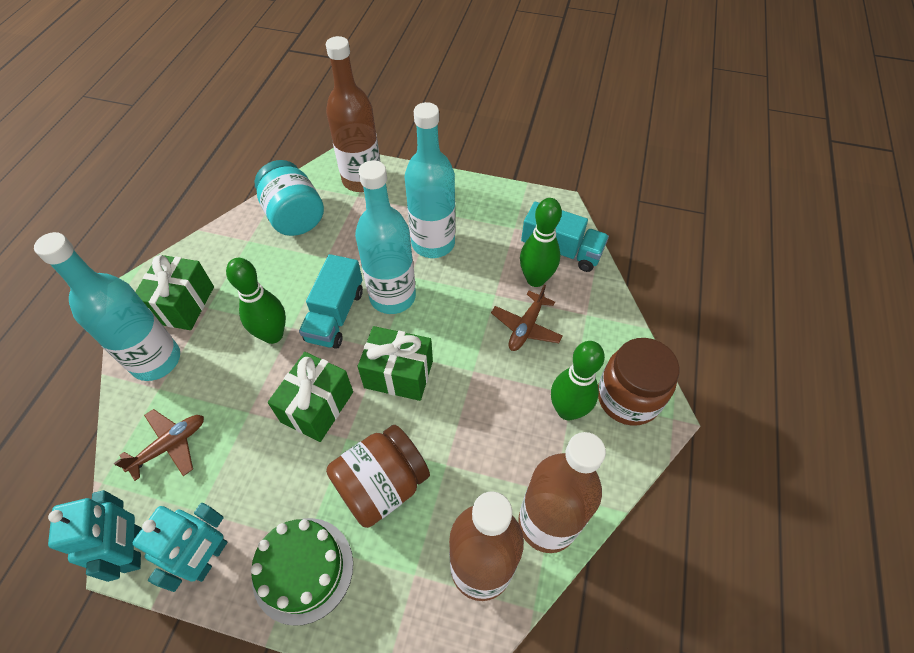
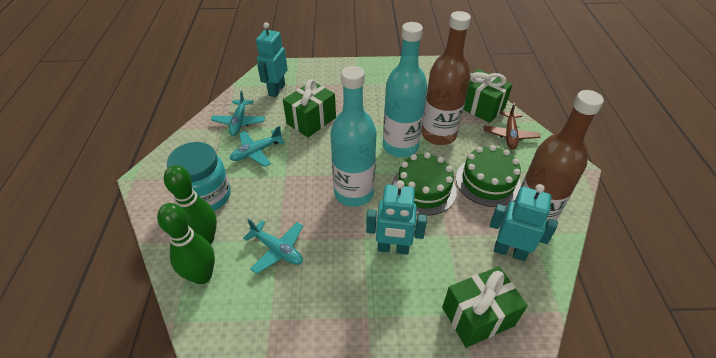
brown bottle: [326,36,380,192] [449,492,524,601] [518,432,606,553] = 3 -> [422,11,471,145] [517,90,604,220] = 2
brown jar: [326,425,430,528] [598,338,680,426] = 2 -> none = 0
brown plane: [114,409,204,481] [491,285,563,351] = 2 -> [484,103,540,149] = 1
green bowling pin: [226,258,286,344] [520,198,562,287] [551,341,605,420] = 3 -> [157,203,215,284] [164,165,217,245] = 2
green cake: [251,518,353,626] = 1 -> [392,152,457,215] [456,145,521,207] = 2
turquoise bottle: [34,232,180,381] [355,160,416,314] [405,102,455,258] = 3 -> [330,66,377,207] [383,22,428,157] = 2
turquoise plane: none = 0 -> [211,91,265,136] [230,126,285,167] [243,219,303,274] = 3
turquoise robot: [48,490,142,582] [133,503,227,592] = 2 -> [256,22,288,97] [366,180,427,255] [490,184,558,261] = 3
turquoise truck: [299,254,363,349] [521,202,609,272] = 2 -> none = 0

